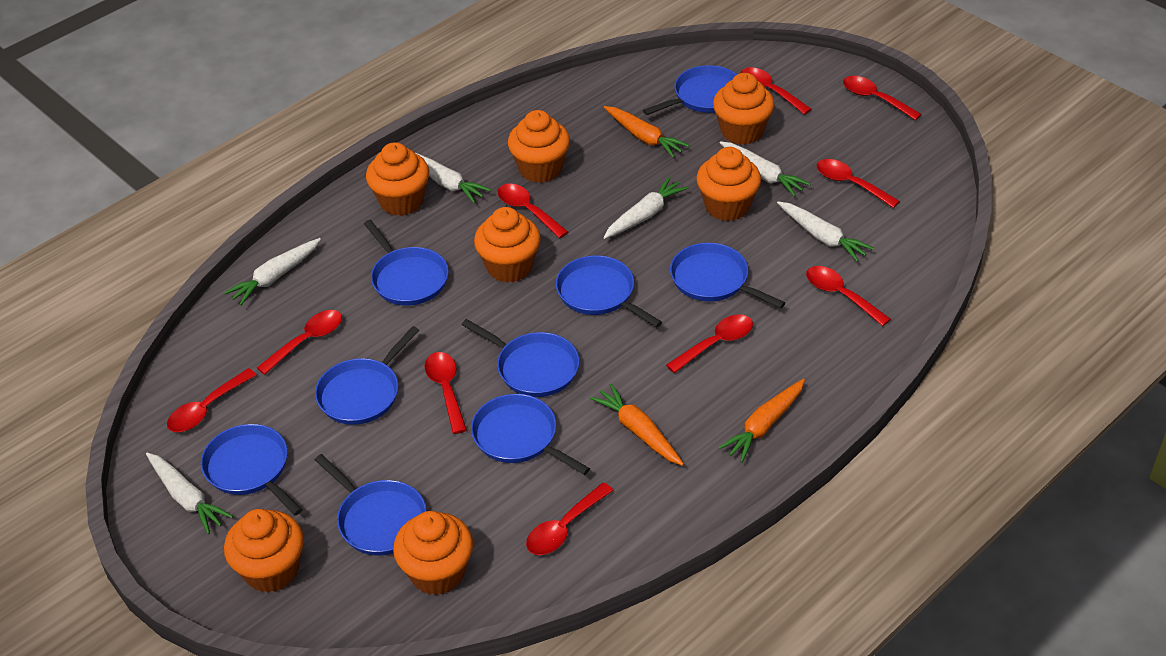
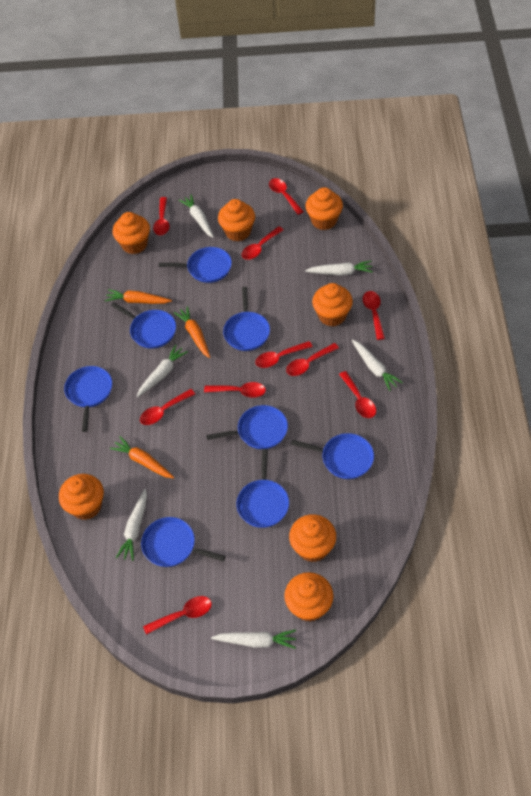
blue pan: [201,424,303,515] [315,326,419,425] [315,454,427,555] [364,220,449,306] [462,319,579,397] [471,394,590,475] [556,255,662,327] [643,65,737,115] [670,243,785,308] = 9 -> [64,366,112,432] [111,302,176,349] [141,517,225,567] [159,247,232,283] [206,405,288,449] [223,287,270,351] [236,449,289,528] [291,433,374,479] = 8

